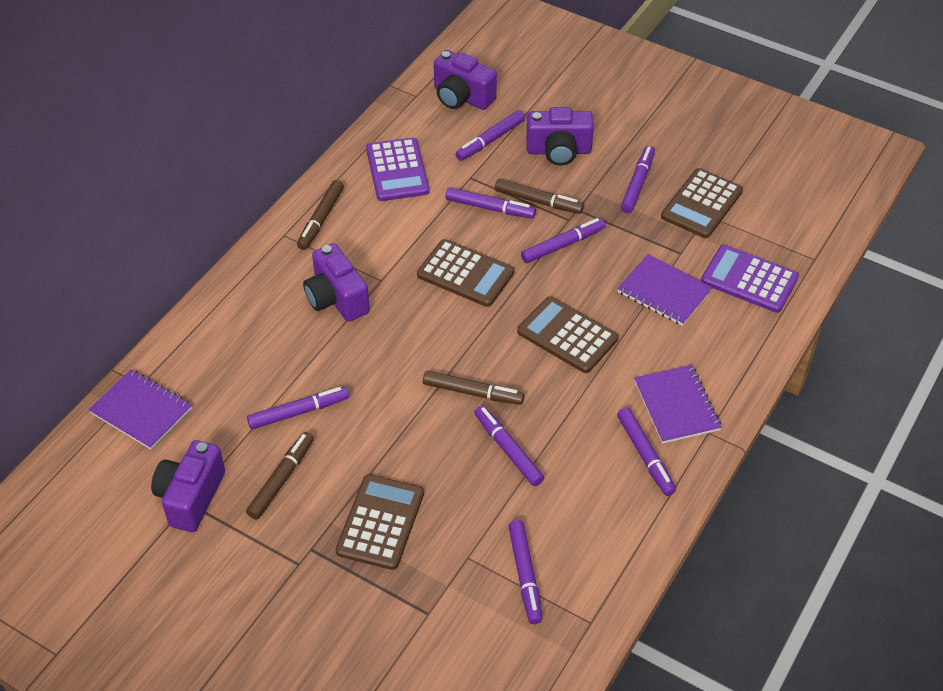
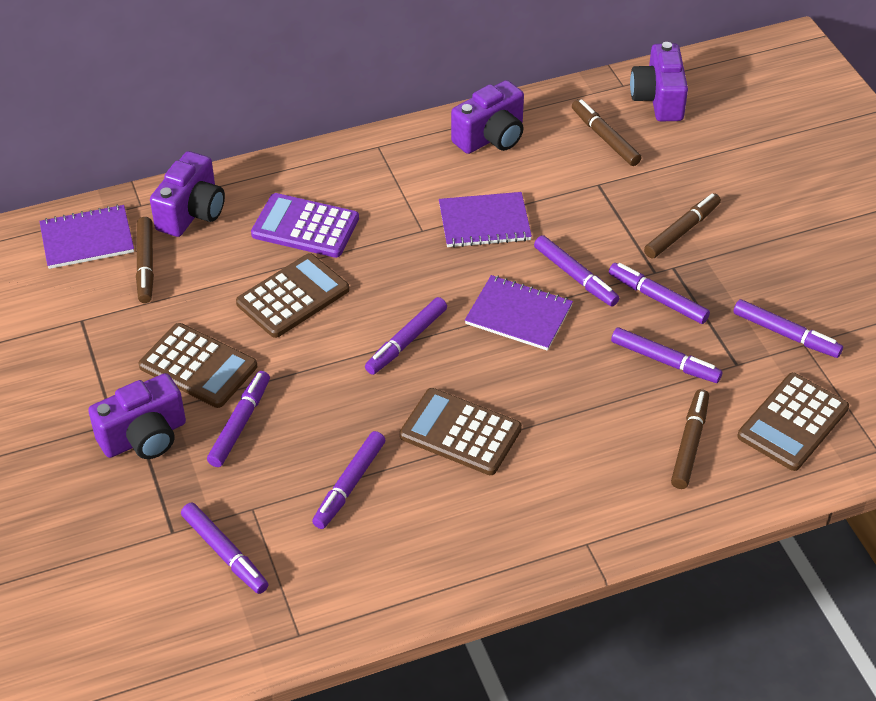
purple calculator: [366,137,429,201] [701,245,799,313] = 2 -> [251,193,359,258] = 1

